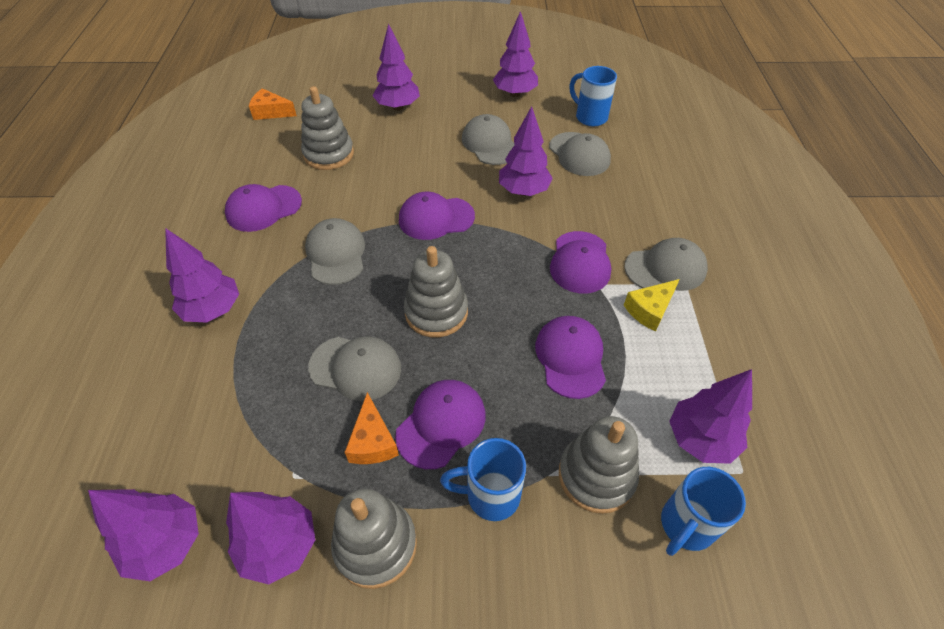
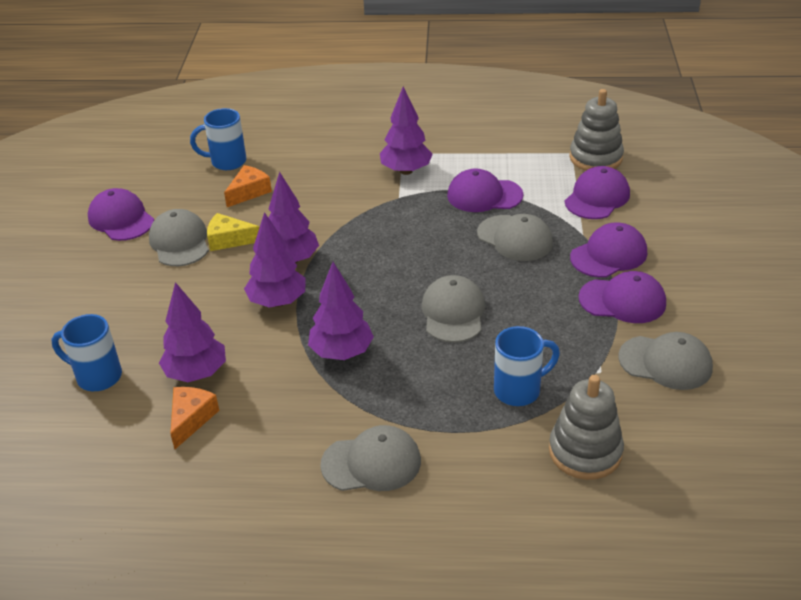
grey stacking toy: [301,86,354,170] [331,488,417,589] [404,246,468,337] [559,416,639,514] = 4 -> [549,375,624,480] [570,89,624,171] = 2
purple tree: [88,489,199,581] [165,228,239,323] [226,492,315,584] [373,23,420,111] [493,11,538,97] [499,106,553,196] [669,369,752,464] = 7 -> [159,282,226,382] [244,212,305,307] [268,172,319,263] [308,262,374,360] [380,86,433,175] = 5

